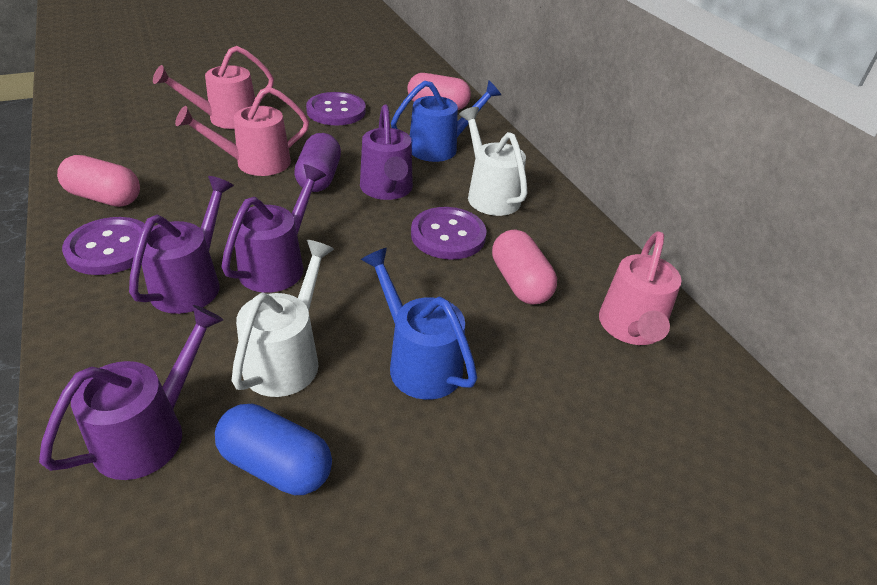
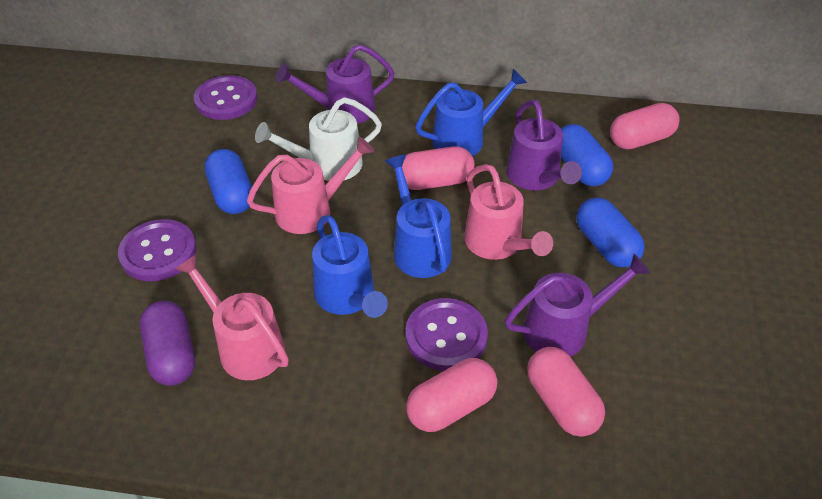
blue capsule: [215,404,332,495] = 1 -> [205,149,252,214] [561,124,613,186] [576,198,645,267] = 3
blue watering can: [361,248,477,400] [391,80,501,162] = 2 -> [312,215,388,318] [385,154,452,278] [415,69,527,156] = 3
pink capsule: [57,155,140,207] [407,73,471,110] [492,230,557,305] = 3 -> [402,146,475,190] [406,358,497,432] [527,347,605,437] [610,103,680,150] = 4
purple watering can: [39,305,223,480] [129,176,234,314] [221,164,326,293] [360,104,413,200] = 4 -> [275,44,394,124] [505,254,651,357] [506,100,582,191] = 3
white watering can: [231,240,334,397] [459,107,528,216] = 2 -> [255,97,382,181] = 1

